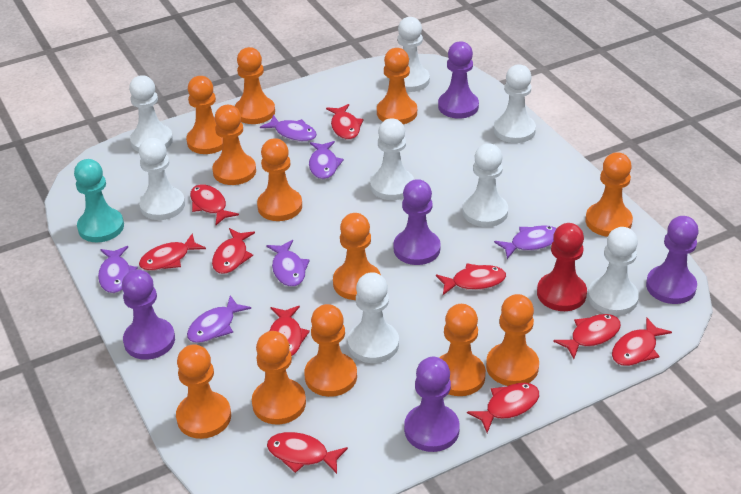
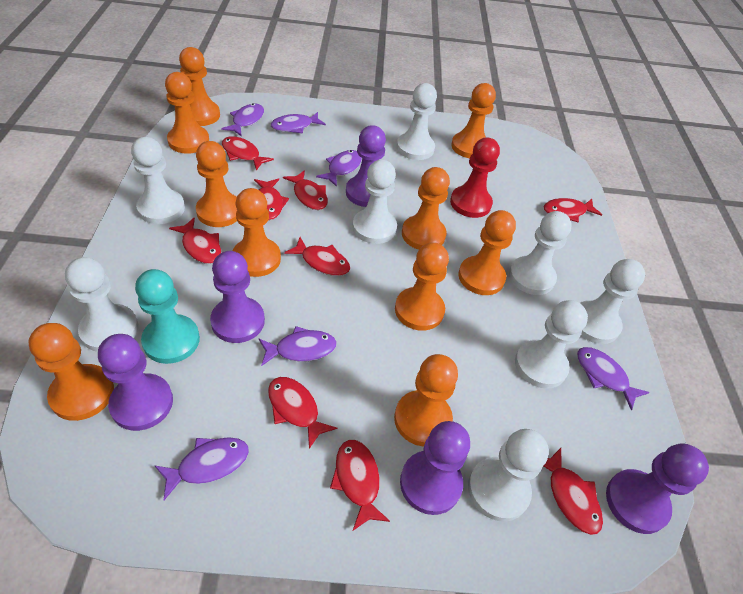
orange pawn: [176,344,231,439] [186,76,223,154] [212,105,256,185] [235,47,275,124] [252,331,306,424] [257,138,302,221] [304,304,357,397] [333,213,381,300] [377,48,417,124] [439,304,486,396] [486,294,539,386] [585,152,633,237] = 12 -> [28,323,114,421] [165,72,209,154] [179,47,220,126] [196,141,237,227] [233,188,281,277] [394,354,458,446] [395,242,449,331] [402,167,450,250] [451,83,496,158] [458,210,516,295] = 10
red fish: [139,233,206,271] [190,184,239,225] [212,228,255,274] [267,432,348,474] [269,306,310,356] [326,104,363,140] [436,263,506,295] [467,383,539,433] [553,314,621,359] [612,318,672,366] = 10 -> [169,218,221,264] [222,136,274,171] [254,178,289,220] [268,377,337,449] [283,170,328,210] [284,237,350,276] [330,440,390,531] [543,198,602,222] [544,448,603,535] = 9

